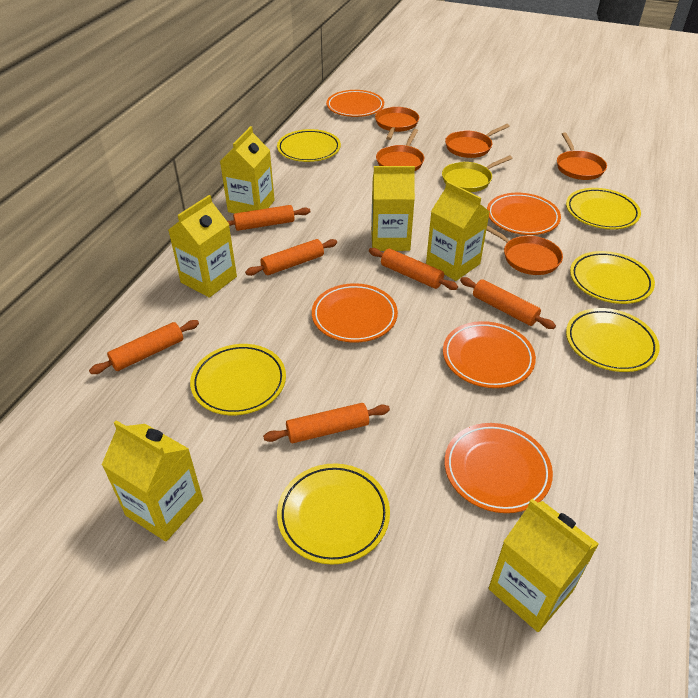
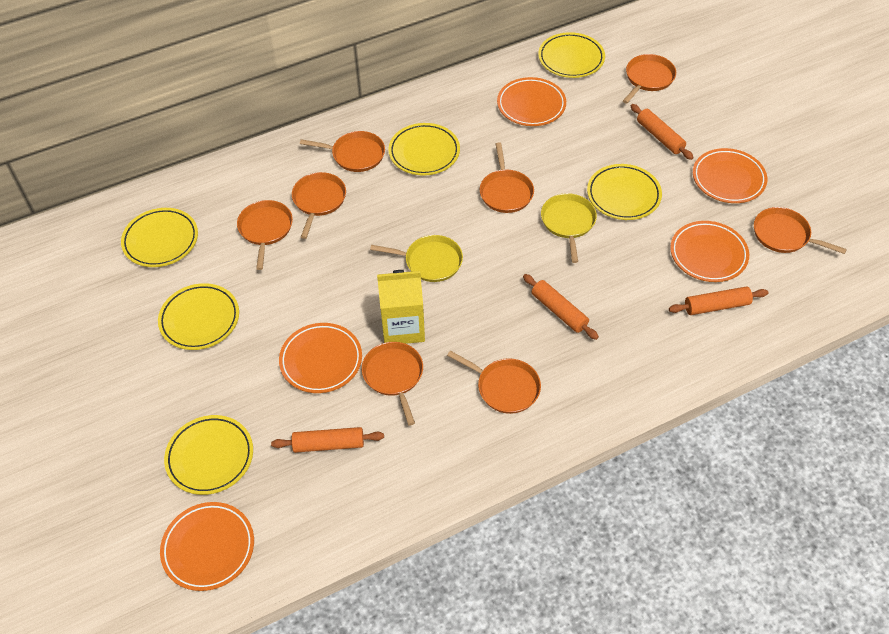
orange pan: [375,107,419,140] [376,129,424,171] [445,124,510,158] [486,225,563,275] [557,133,607,180] = 5 -> [237,200,293,270] [292,172,346,239] [300,131,385,172] [362,342,423,426] [447,351,541,414] [480,142,534,213] [623,54,676,103] [754,207,847,254] = 8
orange rolling pin: [89,320,199,374] [227,205,310,231] [245,239,337,276] [263,403,390,443] [369,248,458,290] [460,277,556,329] = 6 -> [271,427,384,453] [523,274,599,340] [631,104,694,160] [669,287,768,315] = 4
yellow carton: [102,420,203,542] [169,195,237,298] [220,126,275,214] [371,166,415,251] [426,181,490,281] [489,499,599,632] = 6 -> [377,270,425,344] = 1
yellow pan: [442,155,513,192] = 1 -> [370,235,463,282] [541,193,597,263] = 2

